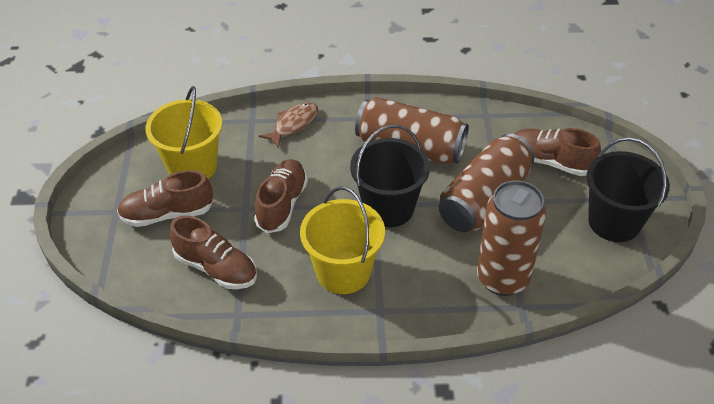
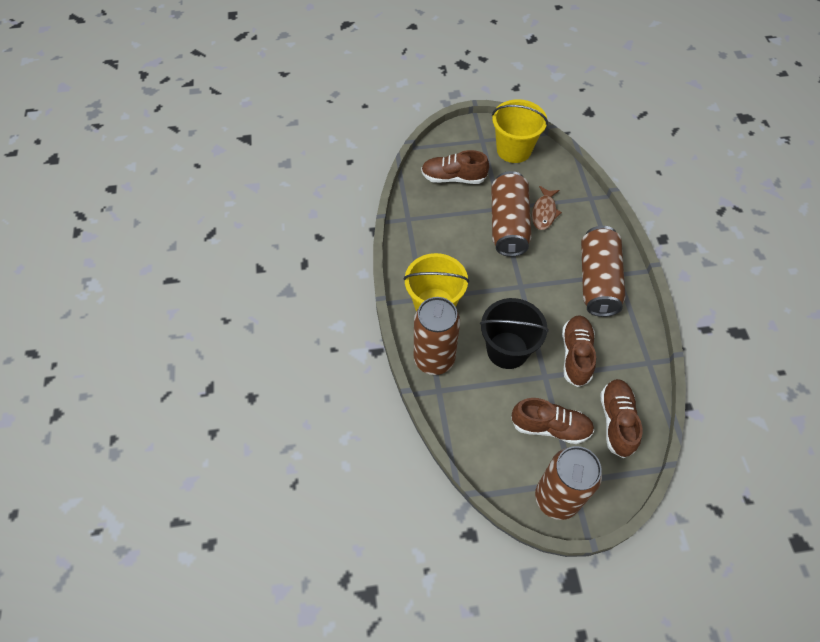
black bucket: [350,124,430,227] [586,138,670,242] = 2 -> [480,298,549,369] = 1
brown can: [355,97,469,164] [439,134,534,232] [477,180,546,296] = 3 -> [414,297,460,375] [491,171,532,257] [535,446,602,520] [581,226,625,317] = 4

